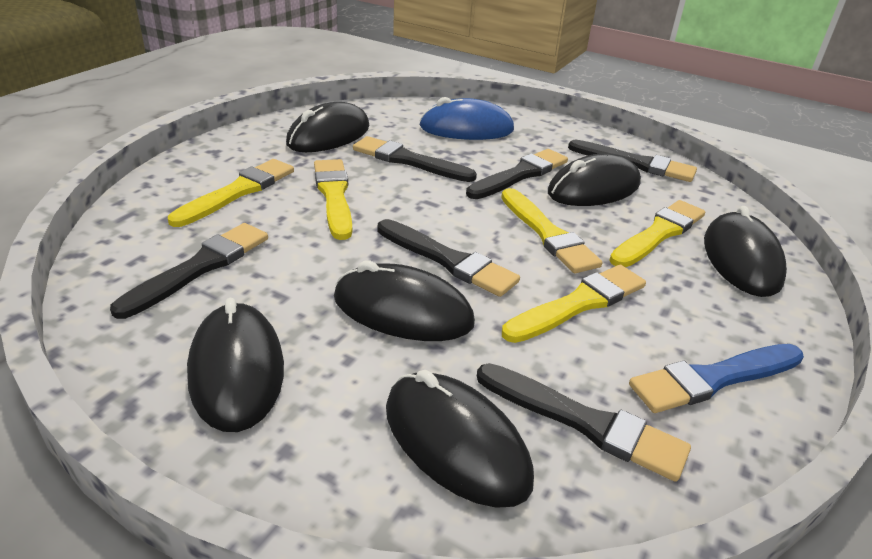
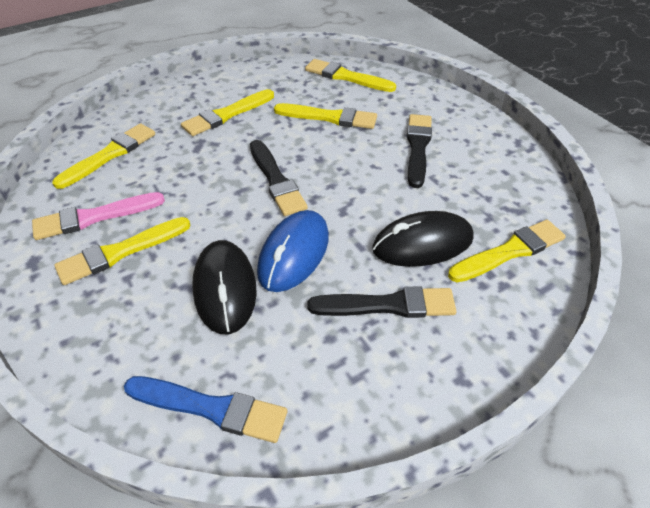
black brush: [110,223,268,319] [353,136,477,182] [378,219,520,297] [466,149,568,199] [477,363,691,482] [568,140,697,182] = 6 -> [250,140,308,216] [307,286,456,318] [407,114,432,188] = 3
black mouse: [187,298,284,432] [286,102,370,152] [334,260,475,341] [386,370,534,508] [548,153,641,206] [704,206,787,297] = 6 -> [192,240,257,334] [372,211,474,267] = 2
pink brush: none = 0 -> [32,192,165,240] = 1
yellow brush: [168,159,294,227] [314,159,352,240] [501,188,602,273] [502,265,646,343] [609,200,705,267] = 5 -> [52,123,155,189] [54,217,190,285] [181,89,274,136] [274,103,377,129] [305,59,396,92] [448,220,566,282] = 6

